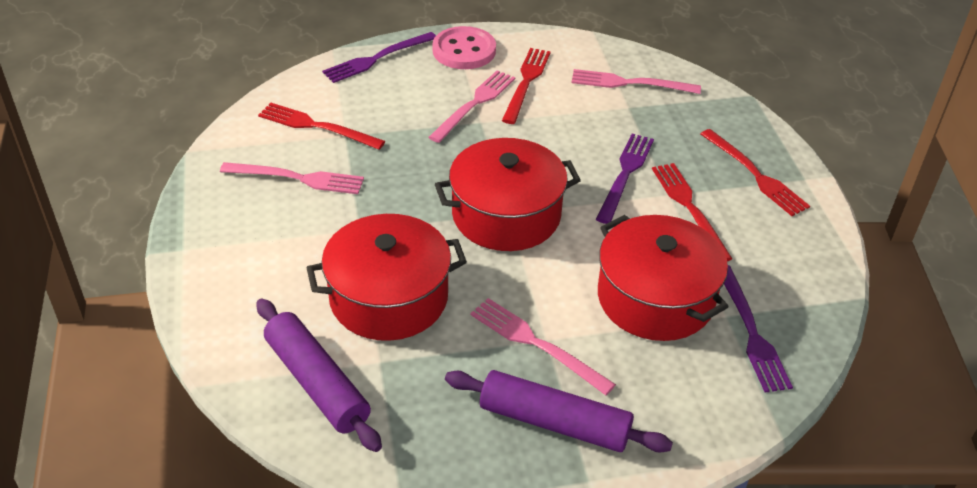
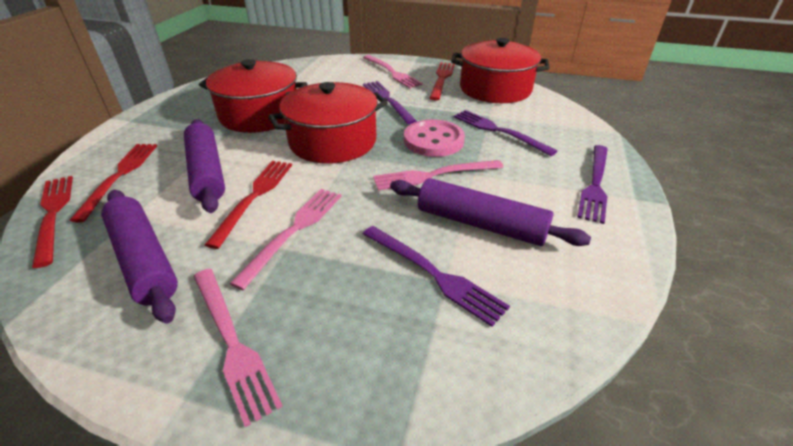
purple fork: [322,32,436,83] [596,134,654,224] [724,265,793,393] = 3 -> [363,81,417,125] [363,226,510,327] [454,110,557,156] [577,145,608,224] = 4
purple rolling pin: [257,299,382,452] [445,370,673,453] = 2 -> [101,190,178,324] [184,119,225,213] [390,178,591,246] = 3

